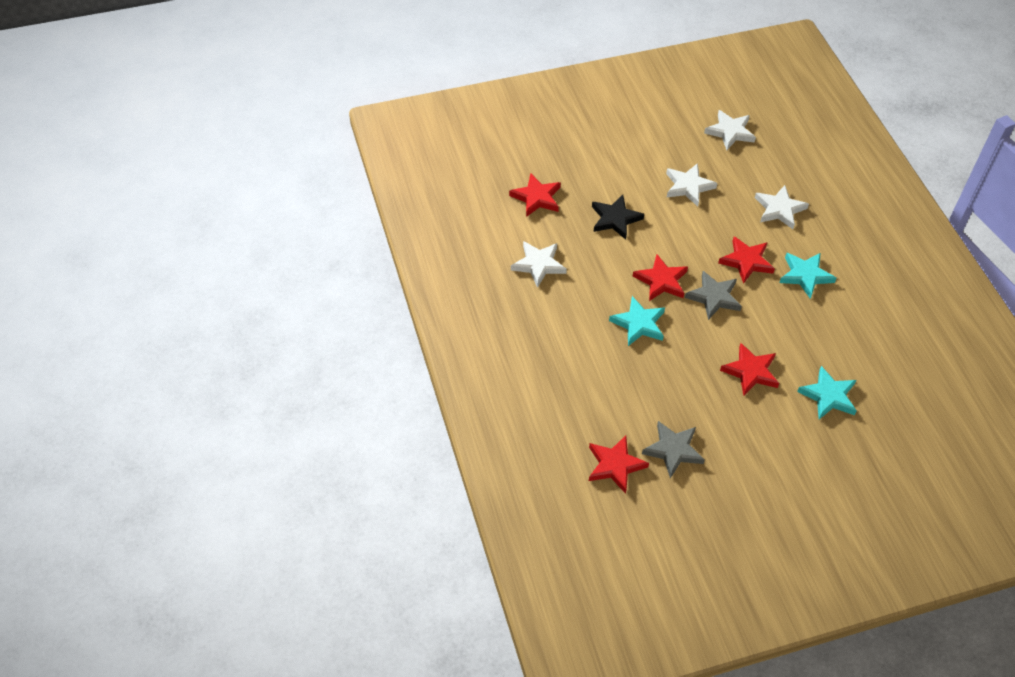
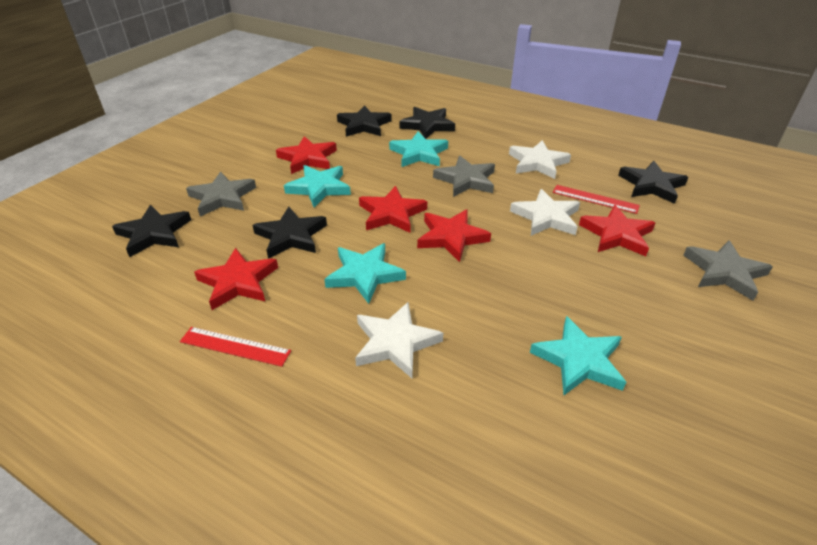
black star: [592,195,644,239] = 1 -> [112,205,191,257] [252,207,327,259] [337,105,392,137] [400,107,455,139] [618,161,689,204] = 5
grey star: [642,421,705,478] [685,271,742,320] = 2 -> [186,171,256,217] [433,156,495,197] [684,240,773,301] = 3
red ruler: none = 0 -> [180,327,291,367] [553,185,640,214] = 2
turquoise star: [609,296,665,346] [779,253,837,299] [797,366,857,419] = 3 -> [284,165,351,207] [324,243,406,304] [389,131,448,167] [530,316,626,395] = 4
white star: [511,241,567,288] [666,163,718,207] [704,110,756,150] [755,185,809,229] = 4 -> [355,302,443,378] [509,140,571,179] [510,189,580,236] = 3

